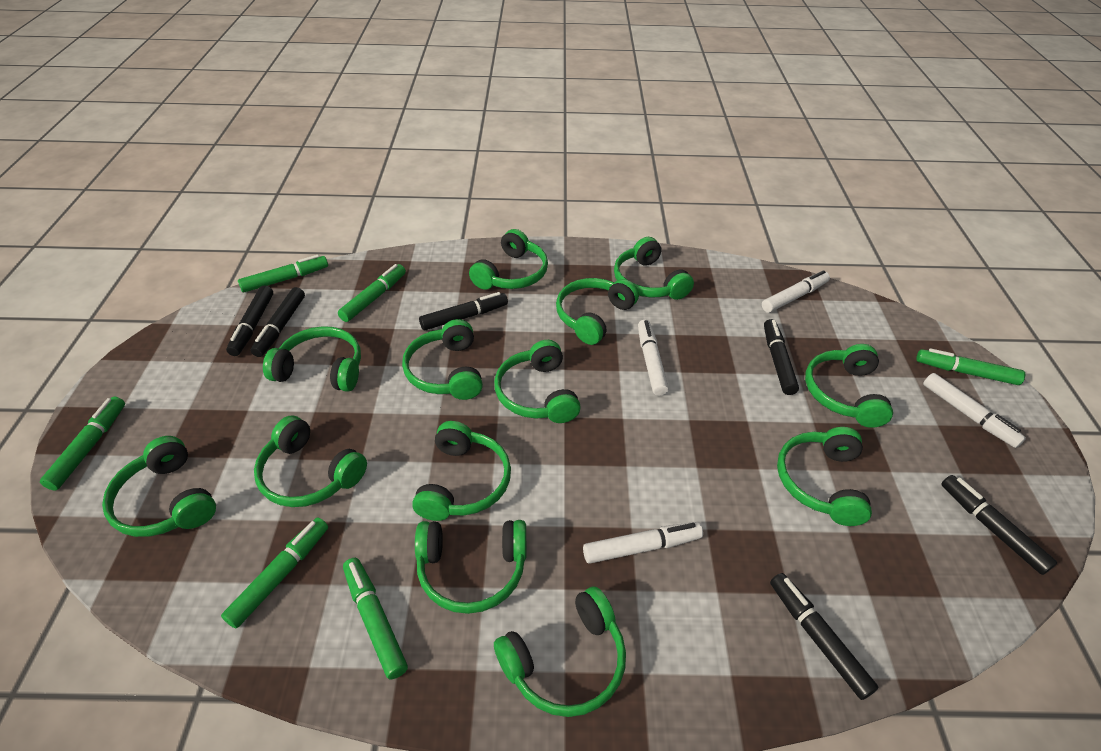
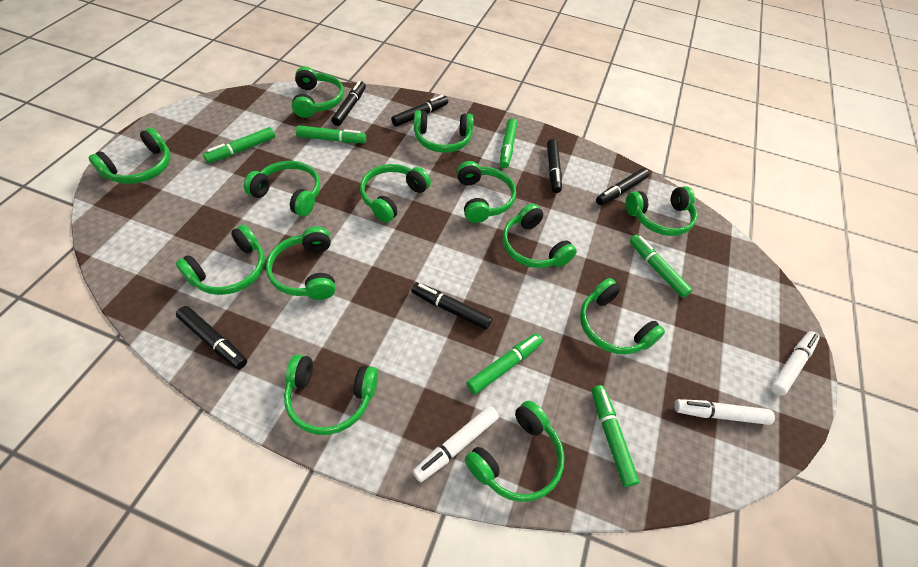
white marker: [583,522,703,564] [638,320,669,396] [762,270,830,313] [923,373,1026,448] = 4 -> [413,406,499,482] [674,399,775,425] [771,331,820,396] = 3

